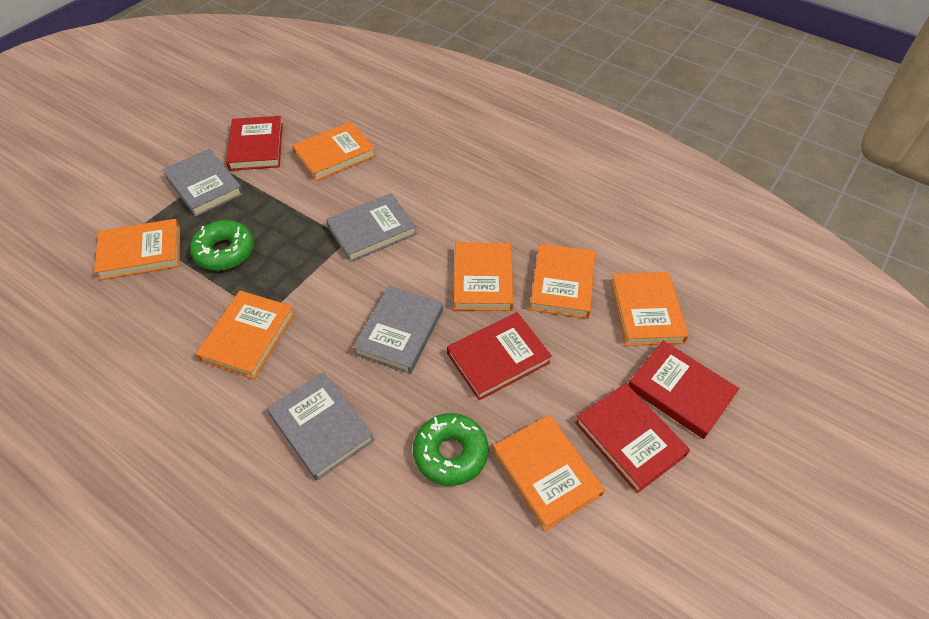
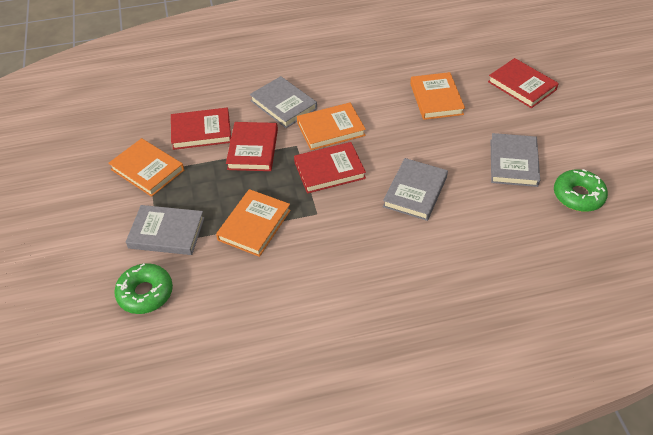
orange book: [94,219,180,280] [196,290,295,379] [292,122,376,181] [454,242,514,311] [493,415,605,531] [530,243,595,319] [610,272,689,346] = 7 -> [108,138,184,197] [216,189,291,257] [297,103,366,150] [410,72,465,120] = 4

